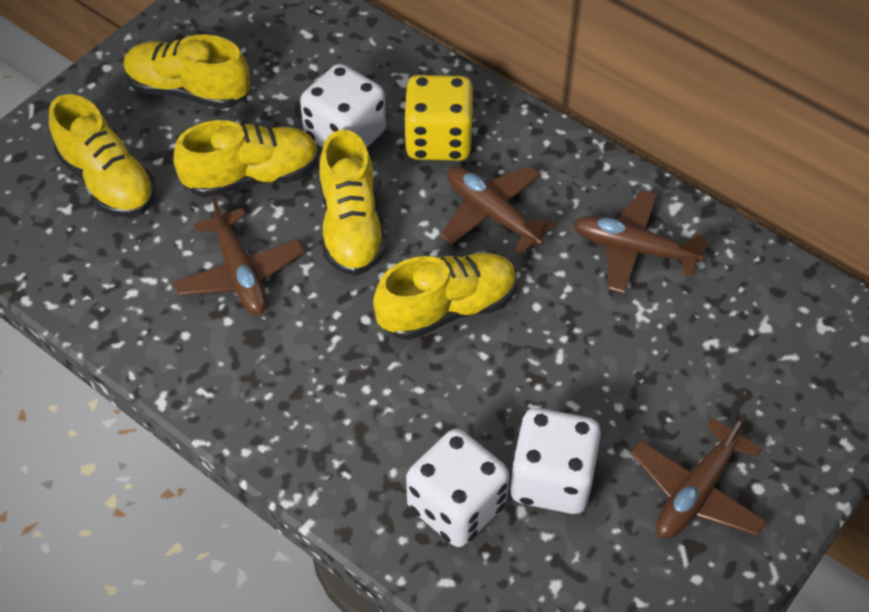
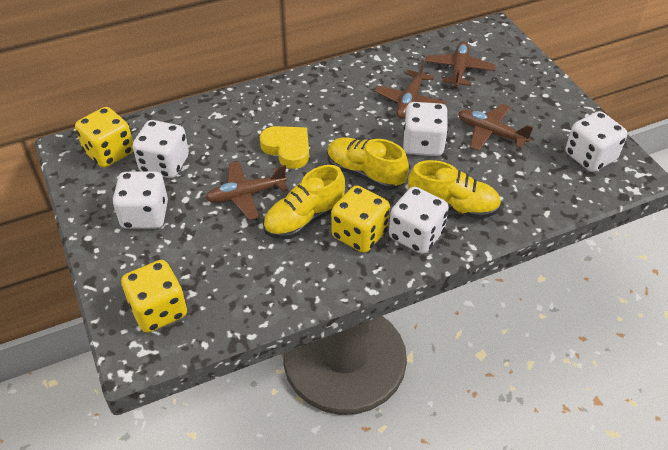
white dice: [300,64,386,148] [406,429,509,547] [509,408,601,514] = 3 -> [112,172,168,229] [133,120,189,178] [389,187,449,254] [403,102,448,156] [566,111,627,172] = 5
yellow dice: [403,75,474,161] = 1 -> [75,107,133,168] [121,260,187,333] [331,186,390,253] = 3
yellow heart: none = 0 -> [260,126,309,169] = 1
yellow shoe: [49,94,155,217] [123,35,250,109] [174,120,319,198] [319,130,386,276] [373,253,517,340] = 5 -> [263,165,345,239] [327,137,409,190] [408,160,501,219] = 3

